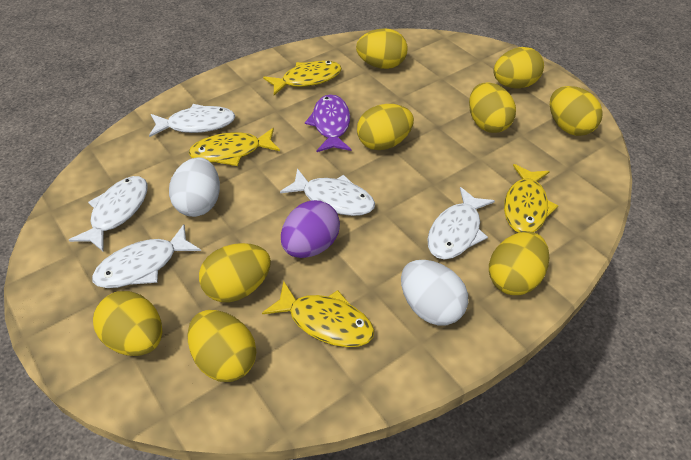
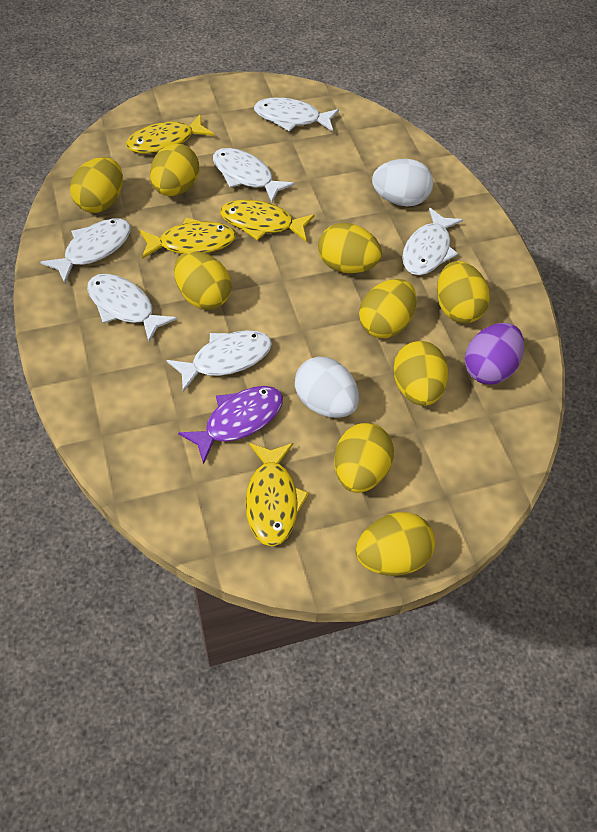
white fish: [69,176,148,251] [92,224,201,288] [149,104,235,137] [280,168,375,216] [427,187,495,260] = 5 -> [40,218,131,283] [87,274,177,342] [167,330,272,392] [213,148,295,203] [254,98,339,132] [402,208,463,275] = 6

